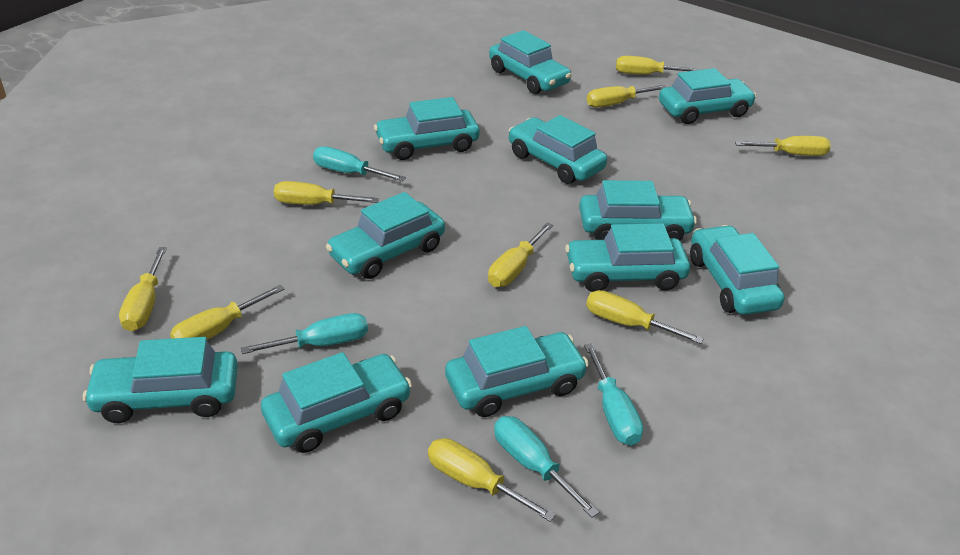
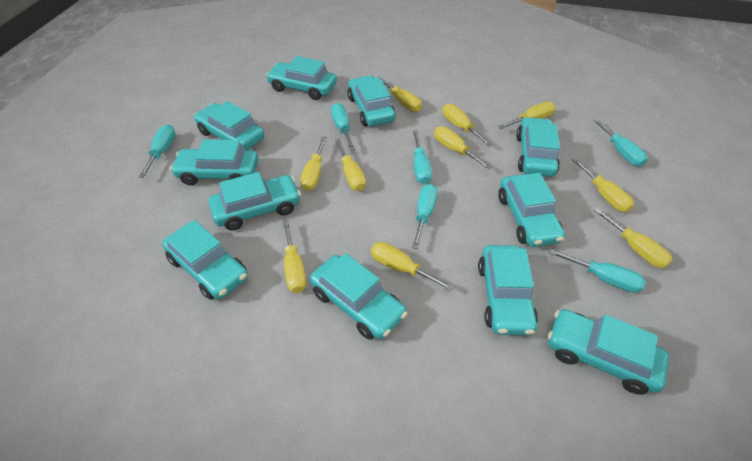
turquoise screwdriver: [241,313,368,354] [313,147,406,181] [494,416,599,518] [584,344,643,446] = 4 -> [139,125,176,178] [331,103,355,150] [412,184,438,249] [413,130,432,184] [549,249,646,293] [593,118,648,166] = 6
yellow screwdriver: [119,247,167,331] [170,285,284,340] [274,181,379,205] [428,438,556,522] [488,222,553,287] [586,290,704,344] [587,85,666,107] [616,56,700,74] [735,136,831,156] = 9 -> [283,220,306,293] [300,136,327,191] [334,139,366,191] [371,242,454,291] [377,77,422,112] [434,126,492,170] [443,104,492,146] [497,102,556,129] [572,158,634,212] [593,207,672,268] = 10

